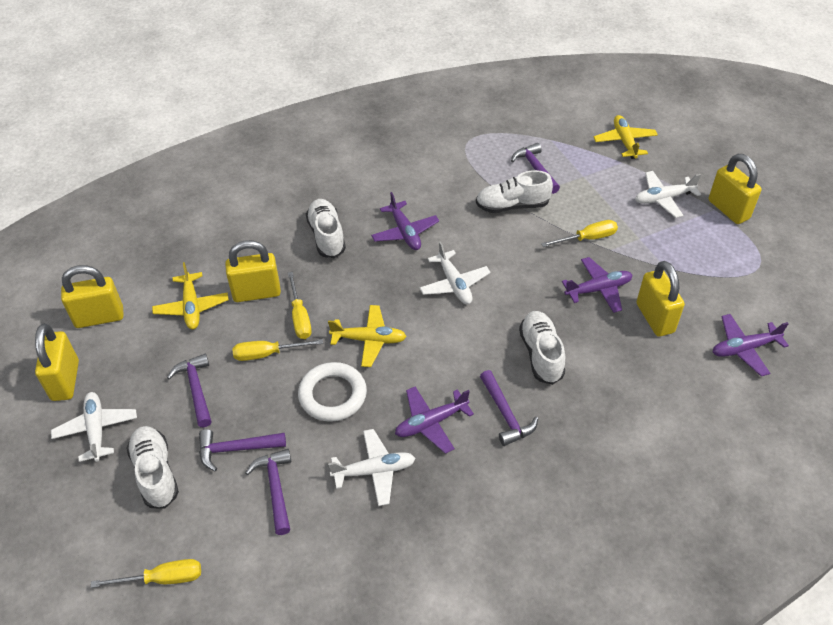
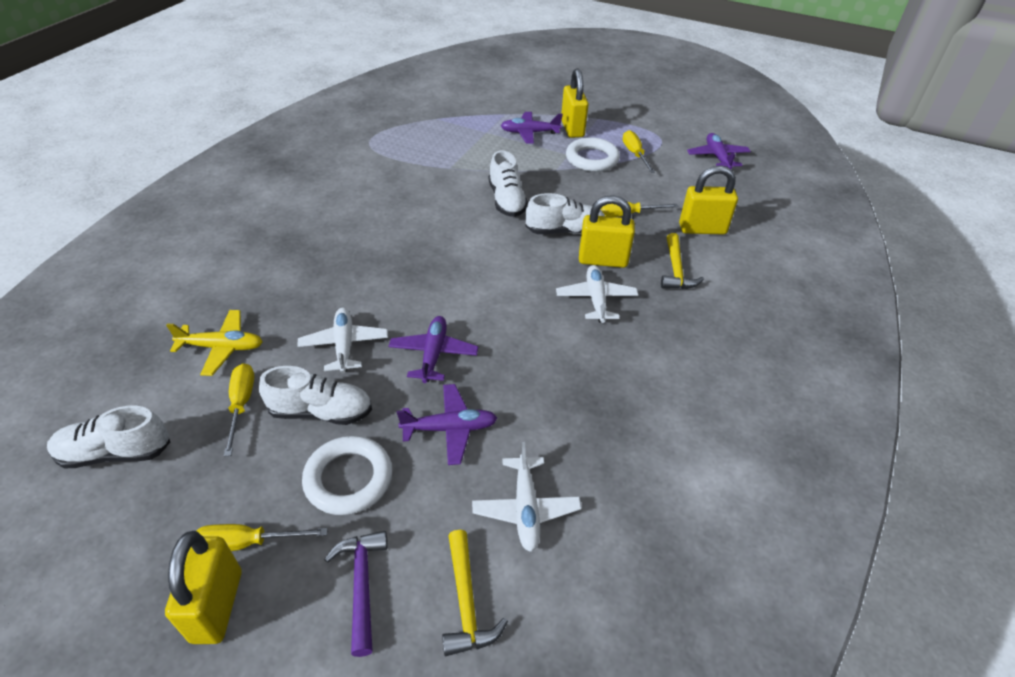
purple hammer: [167,354,212,427] [199,429,286,471] [246,449,291,535] [480,370,538,446] [511,143,560,194] = 5 -> [324,531,388,657] = 1
white plane: [51,392,137,462] [328,429,415,506] [419,241,491,304] [635,171,701,218] = 4 -> [297,308,388,374] [472,442,581,552] [556,265,638,323] = 3
white ring: [298,362,367,422] = 1 -> [302,436,392,515] [566,137,620,172] = 2
yellow hammer: none = 0 -> [442,530,508,656] [661,233,704,289] = 2
yellow padlock: [35,324,79,401] [61,265,124,328] [225,240,281,302] [636,261,685,337] [709,154,761,224] = 5 -> [165,531,242,644] [561,68,589,138] [579,195,635,268] [679,165,738,234] = 4
yellow plane: [152,262,229,329] [328,305,407,367] [594,115,658,159] = 3 -> [166,310,263,376] = 1

